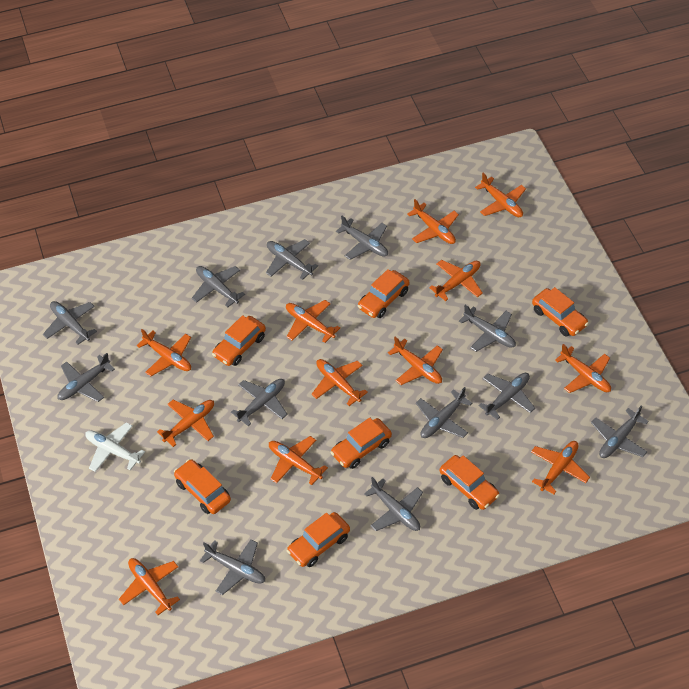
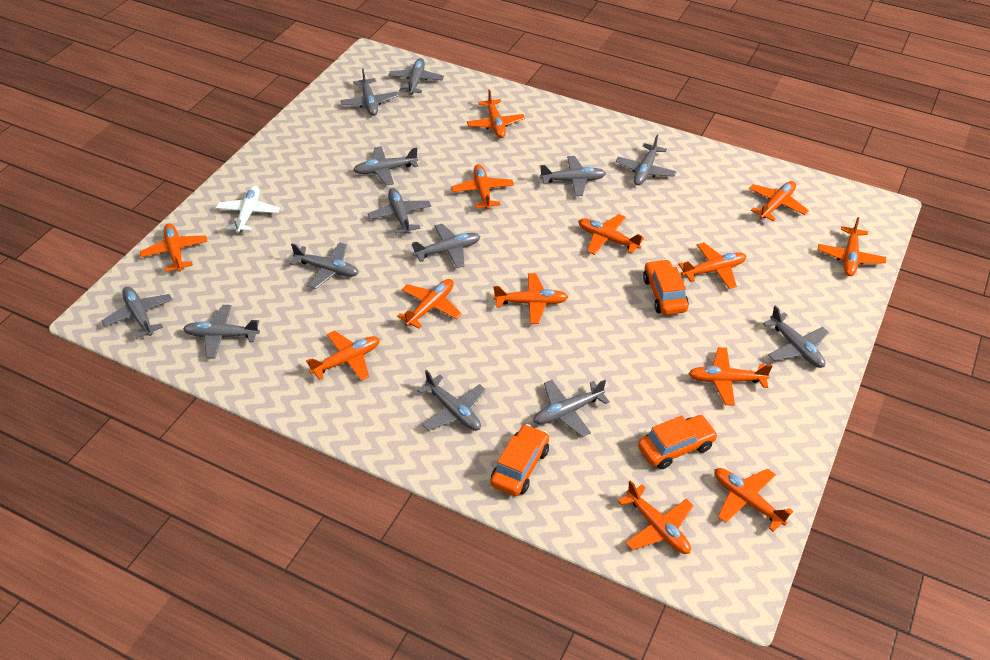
grey plane: [43,301,97,345] [58,353,115,402] [192,266,245,308] [200,539,265,595] [231,379,287,426] [266,239,318,280] [336,216,388,260] [364,477,423,531] [416,387,472,438] [459,305,516,352] [478,373,535,420] [591,406,649,458] = 12 -> [102,286,173,338] [183,305,260,359] [289,242,358,289] [341,69,398,116] [353,146,418,186] [368,188,431,234] [388,58,444,95] [412,224,481,268] [417,370,486,431] [533,380,610,437] [540,156,606,196] [616,135,677,185] [763,305,829,368] = 13
orange car: [174,459,231,514] [212,315,266,366] [287,512,350,567] [330,418,392,469] [358,269,409,318] [440,455,500,510] [532,287,589,337] = 7 -> [491,424,549,496] [638,415,718,469] [643,259,689,315] = 3
orange plane: [119,558,180,615] [137,329,191,376] [157,400,214,447] [269,436,328,485] [286,300,340,343] [312,359,368,406] [388,337,443,385] [408,199,459,244] [429,260,483,301] [475,173,526,217] [531,441,590,494] [555,344,611,393] = 12 -> [140,223,207,272] [306,330,380,381] [397,279,462,329] [451,164,514,210] [467,89,525,138] [493,273,568,324] [578,214,644,255] [618,480,694,554] [678,242,746,289] [688,347,773,406] [714,468,794,532] [749,181,809,221] [818,217,886,276] = 13

